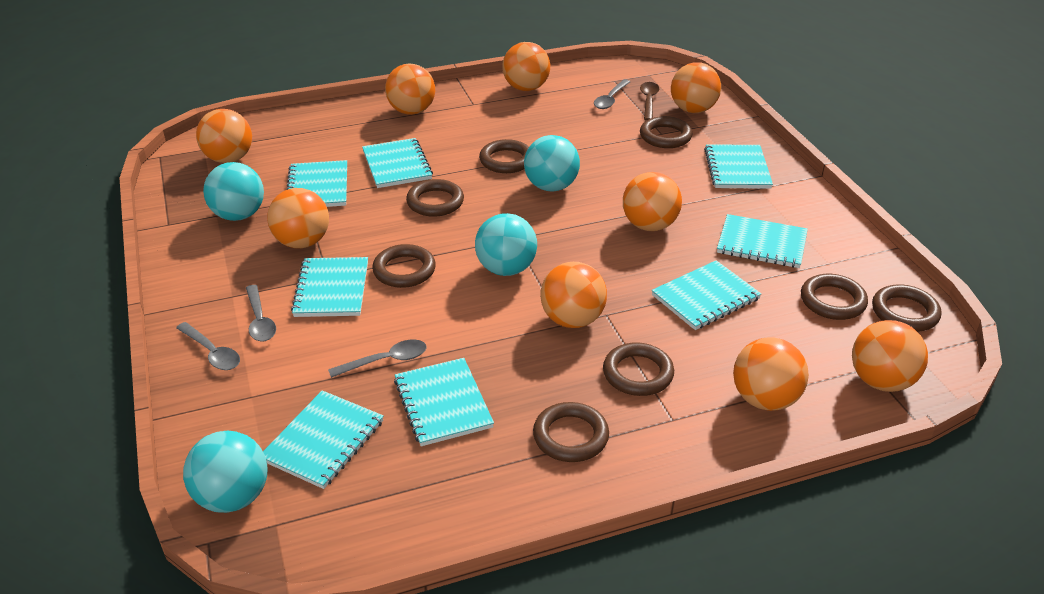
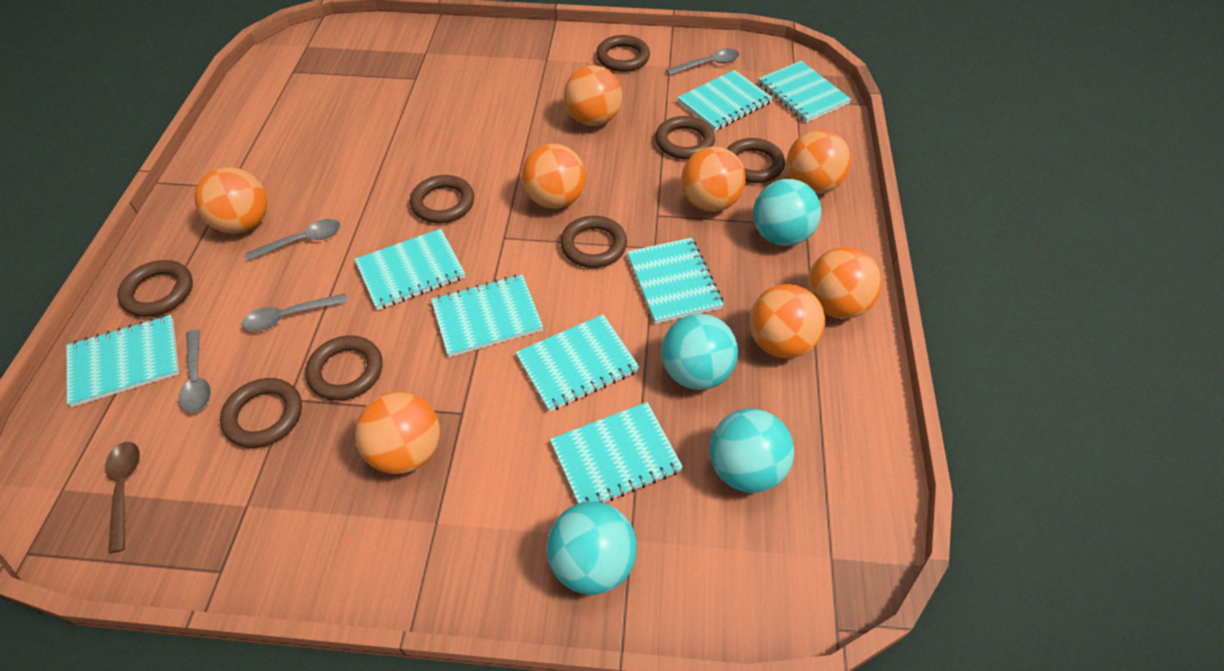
orange ball: [196,109,252,163] [267,188,329,248] [385,64,435,115] [502,42,550,91] [540,262,607,328] [623,172,682,231] [671,62,721,113] [733,337,809,411] [852,320,928,392] = 9 -> [195,167,267,234] [355,391,440,474] [522,144,586,209] [564,65,622,126] [681,146,746,212] [749,284,825,358] [786,130,851,194] [808,247,882,319] = 8

